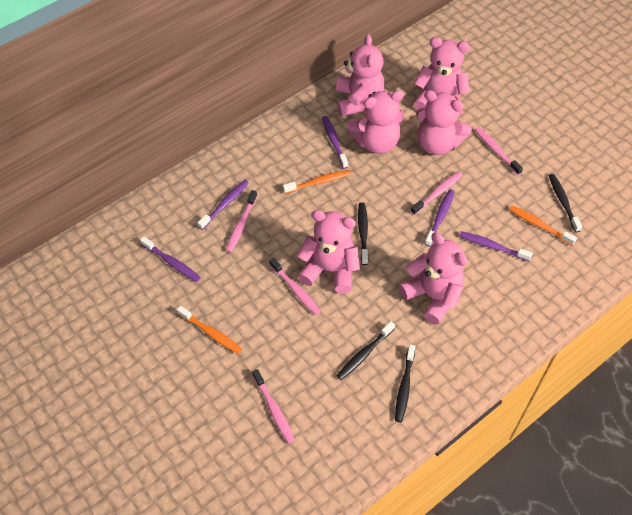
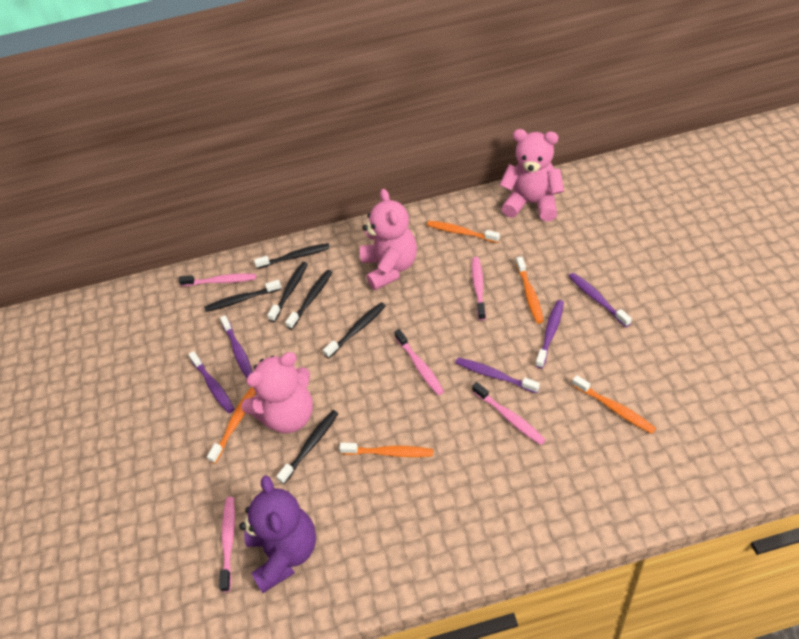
black toothbrush: [337,321,395,380] [358,202,368,265] [395,344,416,422] [549,174,582,232] = 4 -> [204,280,281,312] [254,243,330,269] [267,262,308,322] [276,410,338,484] [285,270,333,329] [323,302,386,358] = 6
orange toothbrush: [177,306,242,354] [283,170,351,194] [509,205,577,246] = 3 -> [207,387,256,464] [339,443,433,457] [427,221,500,243] [516,256,544,324] [572,375,656,434] = 5
pink teddy bear: [297,210,360,294] [336,34,385,116] [347,90,404,154] [399,232,467,325] [414,37,470,116] [416,90,472,155] = 6 -> [242,352,313,433] [360,189,417,290] [500,129,564,221] = 3
purple teddy bear: none = 0 -> [239,475,316,593] = 1

